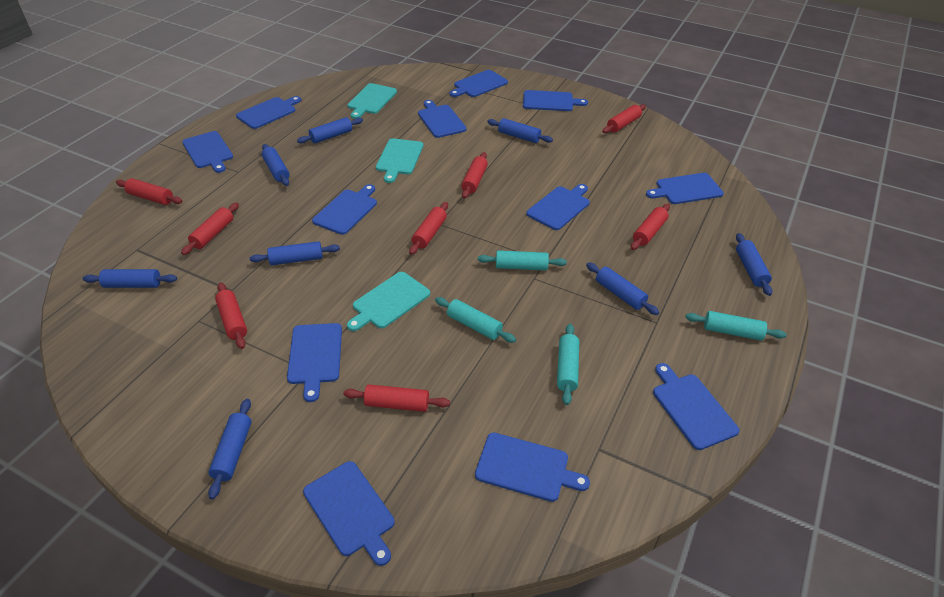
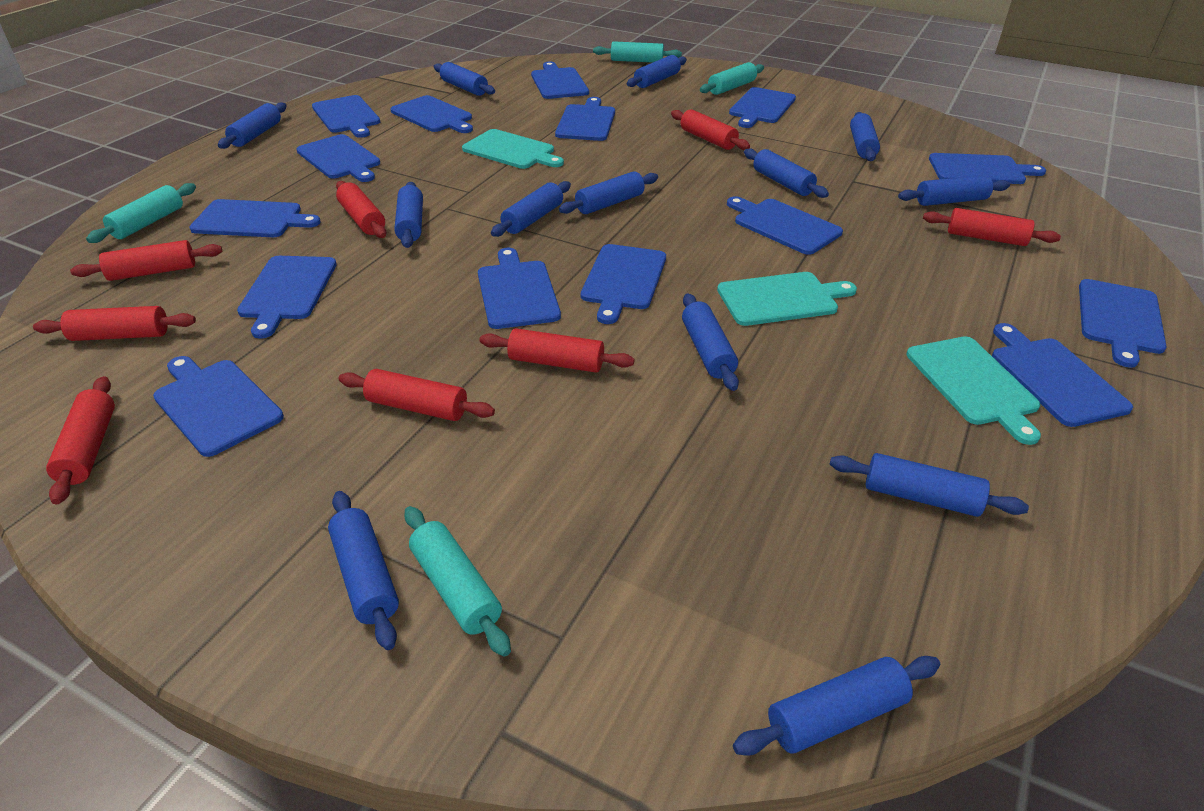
blue cutting board: [182,131,233,173] [236,96,301,129] [287,323,342,402] [303,461,395,566] [312,184,377,235] [418,100,467,138] [450,70,508,97] [475,433,590,502] [523,90,588,111] [526,184,590,230] [646,173,724,204] [653,363,740,450] = 12 -> [153,356,284,457] [189,199,321,237] [237,256,337,339] [296,134,380,182] [312,95,380,138] [390,95,473,133] [478,248,561,329] [531,62,589,99] [555,97,615,141] [581,244,666,324] [727,196,843,255] [729,87,796,128] [929,153,1046,184] [992,323,1133,427] [1079,279,1167,368] = 15
blue rolling pin: [83,269,177,288] [208,399,252,499] [250,241,340,265] [262,144,290,186] [297,117,363,144] [487,118,553,143] [586,262,659,315] [736,233,772,296] = 8 -> [218,103,286,149] [328,491,399,650] [394,182,423,248] [434,62,495,96] [491,181,571,237] [559,171,658,214] [627,55,687,88] [682,293,739,391] [733,656,940,756] [744,148,829,198] [830,453,1029,517] [850,112,880,161] [898,175,1010,206] = 13

